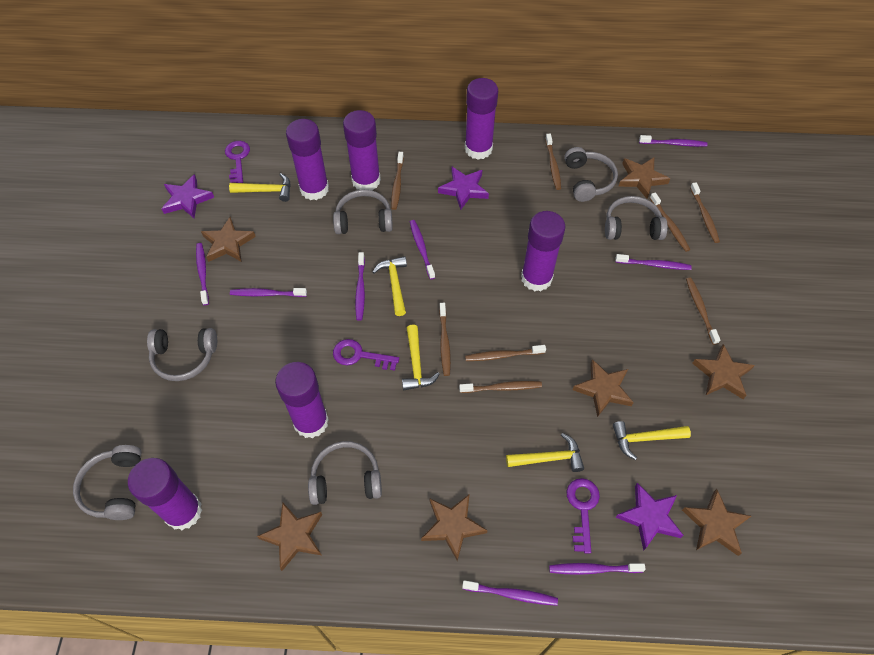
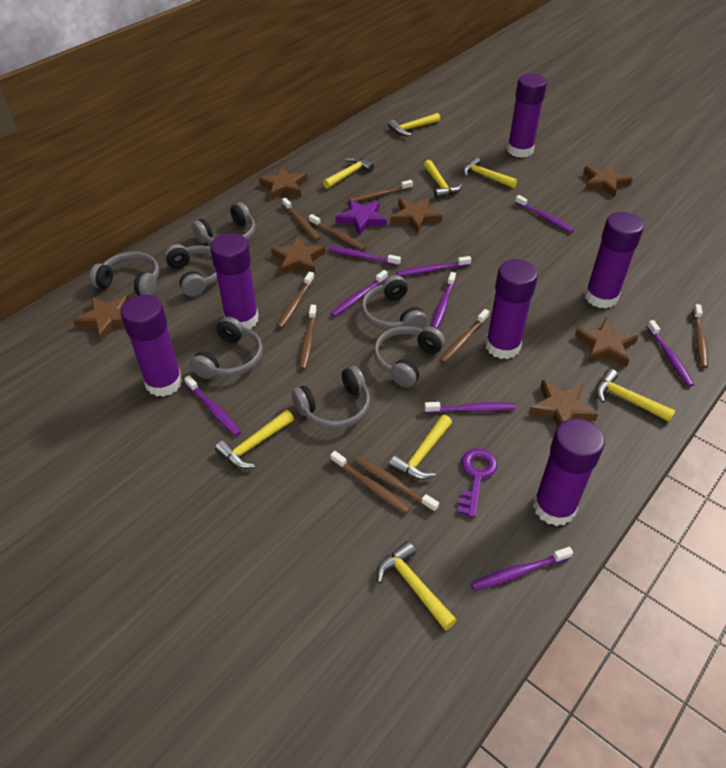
brown toothbrush: [391,152,404,210] [439,303,451,376] [459,381,542,393] [465,345,546,361] [545,134,561,190] [650,193,690,252] [686,278,720,345] [690,182,720,243] = 8 -> [277,272,314,328] [282,198,320,241] [299,305,317,370] [309,214,366,251] [331,451,410,514] [350,180,413,202] [354,456,439,512] [439,309,489,363] [693,304,708,368] = 9
grey headphones: [73,445,142,520] [147,328,217,381] [308,441,382,505] [333,190,393,234] [564,147,618,202] [605,196,668,240] = 6 -> [90,252,159,295] [164,244,218,297] [190,316,263,379] [192,202,256,245] [292,366,370,430] [361,275,427,330] [373,326,445,388] = 7
purple key: [225,141,250,183] [333,339,399,371] [567,478,600,554] = 3 -> [458,449,497,518] = 1
purple star: [162,174,214,218] [438,167,489,210] [615,483,684,551] = 3 -> [336,199,387,235] = 1
purple toothbrush: [196,243,209,305] [230,288,307,297] [355,252,365,321] [410,220,435,279] [462,580,558,606] [549,563,646,575] [615,254,692,270] [639,135,708,147] = 8 -> [184,375,241,436] [328,246,401,266] [331,270,388,317] [397,256,471,276] [424,402,516,413] [432,272,456,329] [471,547,573,591] [515,195,574,233] [647,320,694,387] = 9
yellow hammer: [229,173,291,202] [373,256,407,316] [402,324,440,390] [506,433,584,472] [613,421,691,460] = 5 -> [215,410,294,469] [323,157,374,189] [377,541,457,630] [388,113,440,136] [389,415,452,480] [424,160,462,199] [462,157,517,188] [596,369,676,422] = 8

